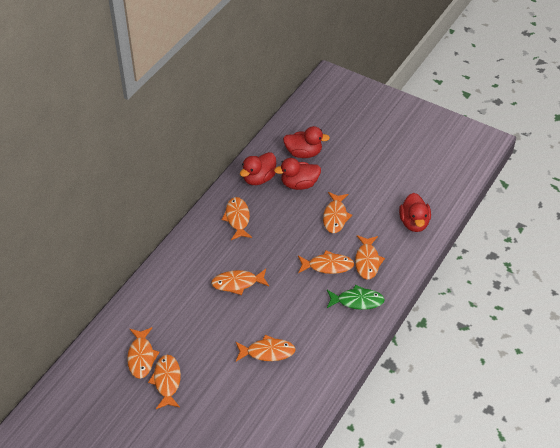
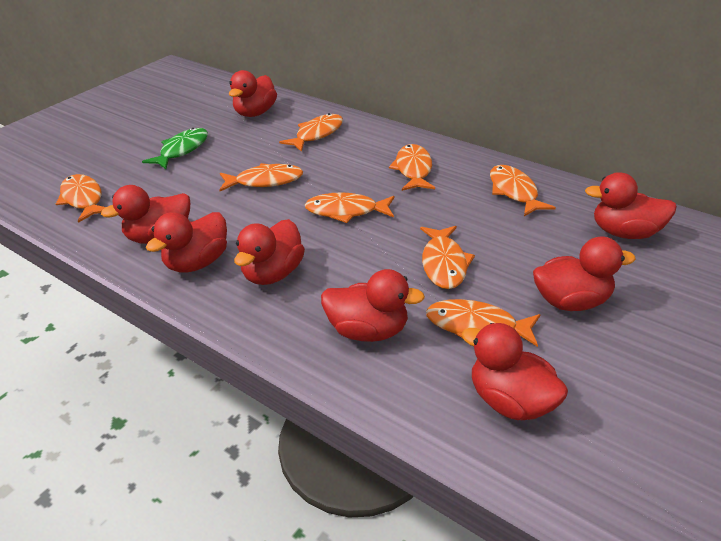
red duck: [240,152,276,185] [274,158,321,190] [283,126,330,158] [399,193,431,232] = 4 -> [101,185,190,244] [146,212,227,273] [229,70,277,117] [234,219,305,285] [321,269,425,342] [462,323,568,420] [533,237,636,311] [585,172,677,239] = 8

